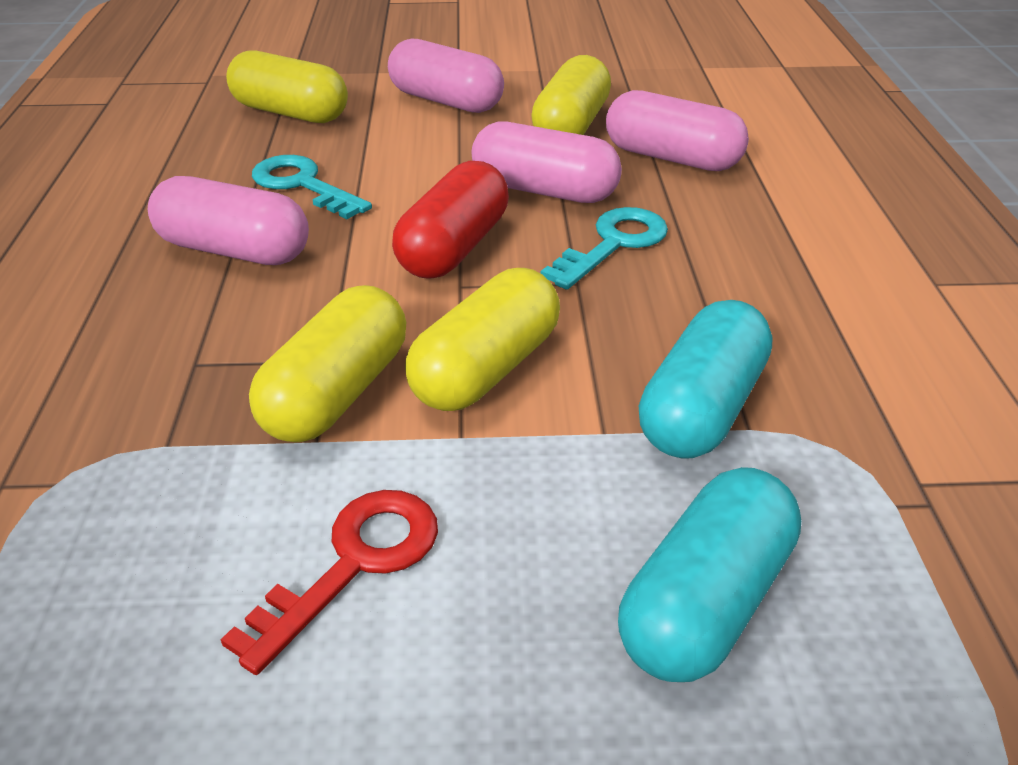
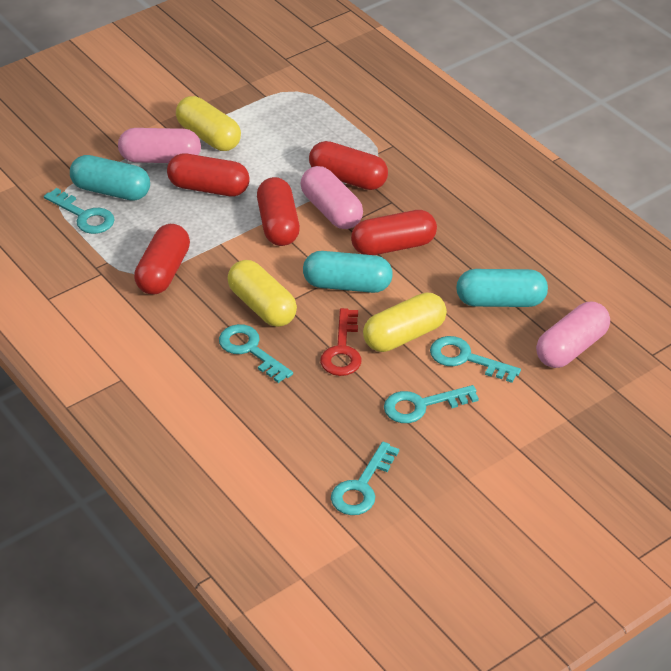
pink capsule: [148,176,309,265] [388,39,504,113] [472,122,622,203] [606,90,749,171] = 4 -> [118,128,201,163] [301,166,363,229] [536,302,610,368] = 3
red capsule: [392,161,509,279] = 1 -> [134,224,190,295] [167,153,250,196] [257,177,300,246] [309,141,388,190] [351,210,437,255] = 5
turquoise capsule: [618,467,801,682] [639,300,773,459] = 2 -> [70,155,150,201] [303,251,393,293] [456,269,548,307] = 3
turquoise key: [252,155,372,219] [541,207,668,290] = 2 -> [44,188,115,234] [219,324,293,383] [331,442,399,515] [384,385,479,423] [430,336,521,383] = 5
yellow capsule: [226,50,348,123] [249,285,406,443] [405,268,560,411] [531,55,611,135] = 4 -> [176,96,241,151] [227,260,297,327] [363,292,447,352] = 3

